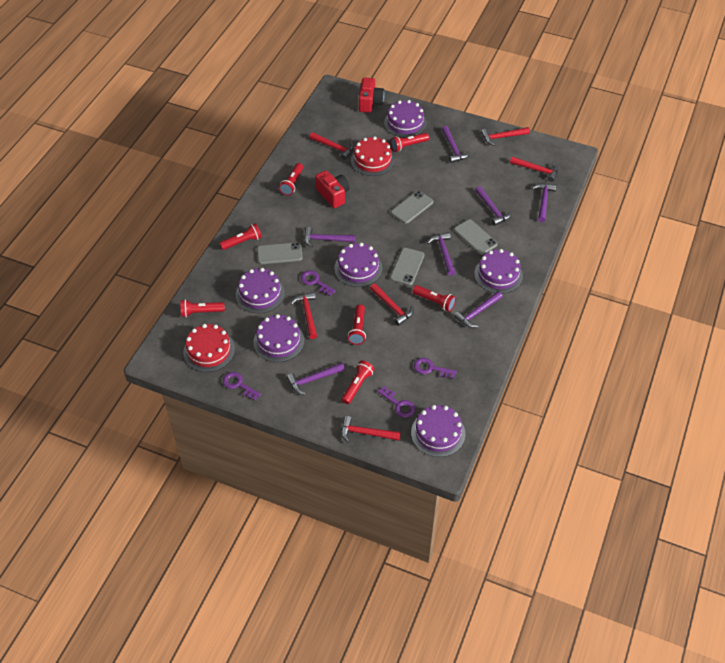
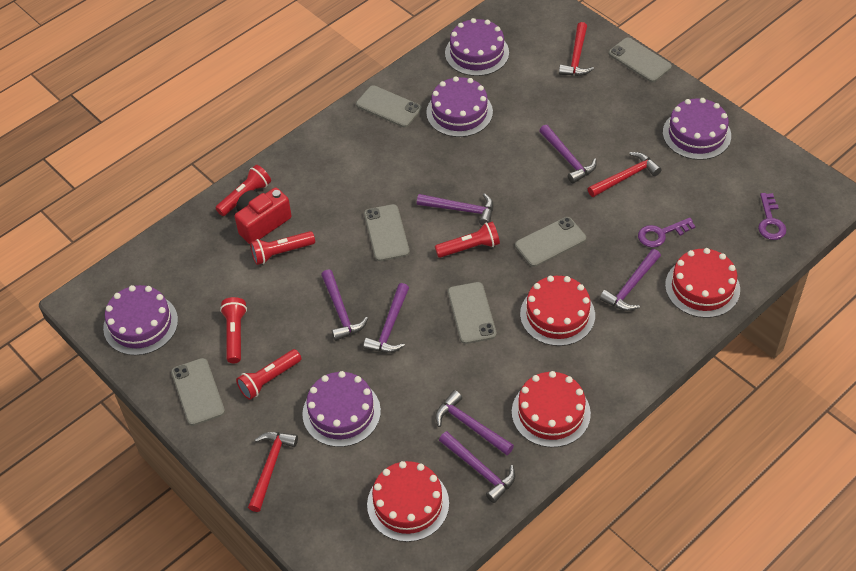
grey phone: [257,242,303,264] [390,248,425,285] [391,191,434,224] [454,219,498,255] = 4 -> [171,358,225,426] [356,85,422,127] [364,204,410,261] [448,282,497,344] [515,217,586,267] [609,38,672,82] = 6
purple cake: [236,268,285,313] [253,314,304,362] [334,243,382,287] [384,100,427,138] [411,405,465,457] [474,249,523,294] = 6 -> [103,285,178,355] [302,371,381,447] [426,76,493,137] [445,18,509,76] [663,98,731,160] = 5
purple key: [223,372,261,400] [301,270,336,296] [378,386,415,418] [414,358,457,379] = 4 -> [638,218,696,247] [758,193,786,240] = 2
red cake: [183,324,235,372] [351,136,395,176] = 2 -> [367,461,449,542] [512,371,591,447] [520,276,595,346] [665,248,740,318] = 4
red camera: [315,170,350,208] [359,78,384,113] = 2 -> [235,188,292,244] = 1
red flashlight: [180,299,225,317] [220,223,262,250] [279,163,303,195] [341,360,375,404] [348,304,366,345] [391,133,429,152] [413,285,456,312] = 7 -> [215,165,271,216] [220,297,247,363] [236,349,301,400] [250,231,315,265] [435,222,500,258] = 5
red hammer: [290,292,317,339] [309,132,354,160] [341,416,401,443] [370,283,414,326] [481,127,530,146] [510,157,558,182] = 6 -> [248,432,298,512] [559,22,594,76] [588,152,661,197] = 3

